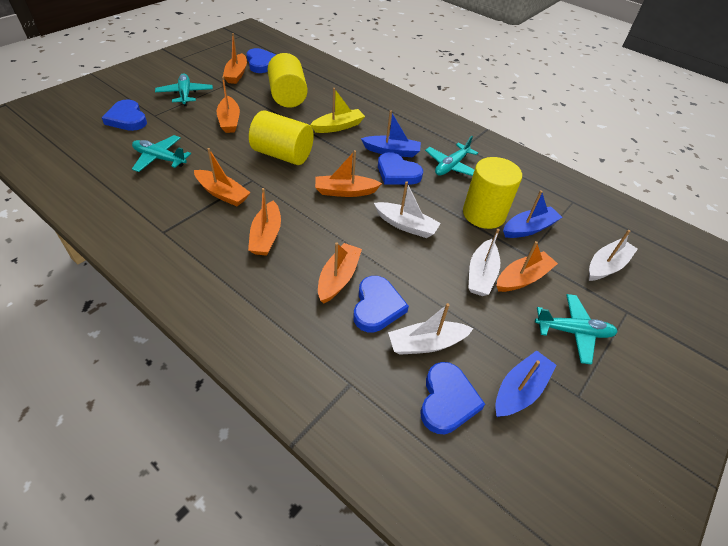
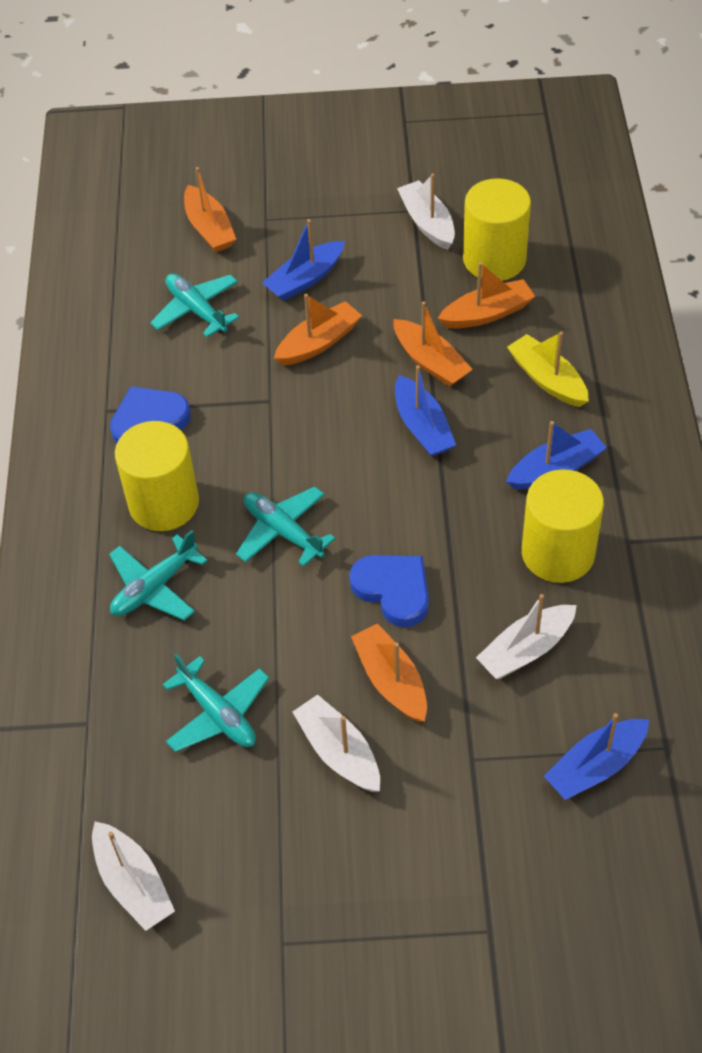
blue boat: [361,110,421,157] [495,350,557,417] [503,190,562,238] = 3 -> [262,219,345,301] [395,365,456,456] [506,421,607,489] [544,713,649,800] = 4
blue heart: [102,99,147,131] [247,48,276,73] [353,276,409,332] [378,152,423,184] [420,362,485,434] = 5 -> [110,386,191,444] [349,555,429,627] = 2
orange boat: [194,148,251,206] [217,77,240,133] [223,33,247,84] [248,188,281,256] [315,150,382,197] [318,242,362,303] [496,241,558,292] = 7 -> [184,167,236,252] [274,294,362,366] [351,623,427,722] [393,301,473,387] [437,262,535,329] = 5

